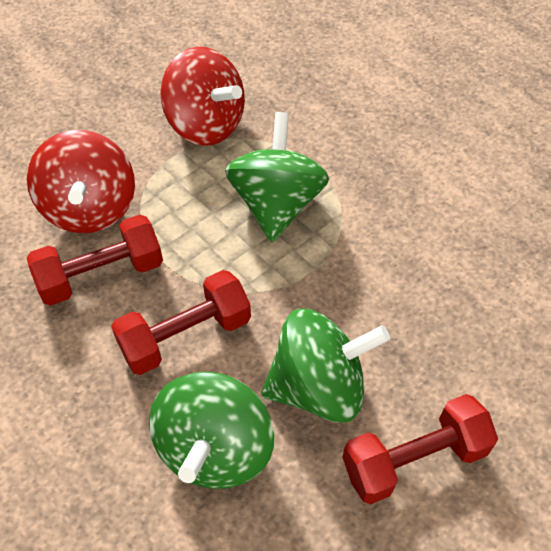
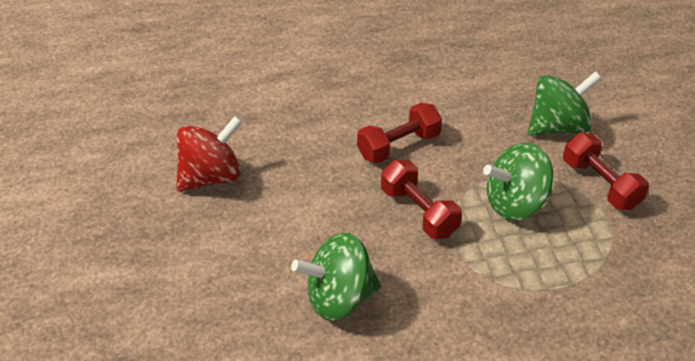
red spinning top: [27,130,135,233] [160,47,245,146] = 2 -> [177,116,243,192] = 1

